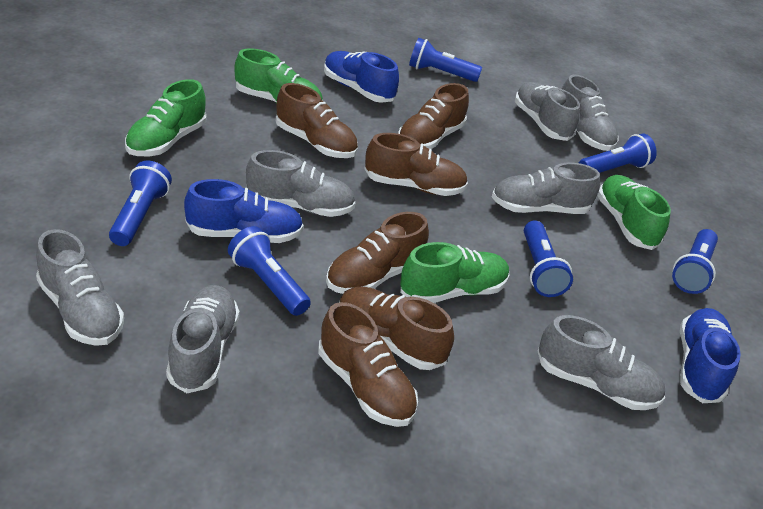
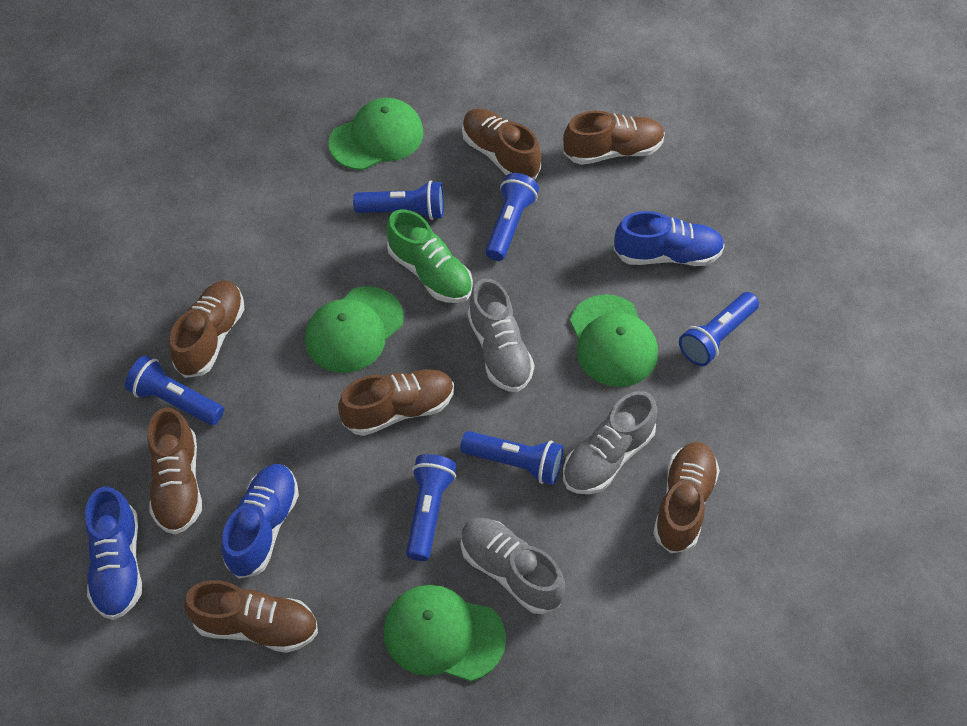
brown shoe: [276,83,358,158] [318,302,418,427] [326,212,429,294] [339,286,454,370] [364,133,468,196] [398,83,469,149] = 6 -> [148,407,202,535] [169,280,244,378] [184,580,318,653] [338,369,454,436] [462,109,541,180] [563,111,665,165] [653,442,720,553] = 7
green cap: none = 0 -> [305,286,404,373] [328,97,424,170] [384,585,506,681] [570,294,658,387] = 4
green shoe: [125,79,206,156] [234,48,323,103] [400,242,510,303] [597,175,671,250] = 4 -> [386,209,473,303] = 1
grey shoe: [36,229,124,346] [166,285,239,393] [246,150,356,217] [492,163,600,214] [515,82,580,141] [538,315,665,410] [562,74,618,151] = 7 -> [461,518,565,614] [468,278,534,392] [563,391,657,494] = 3

